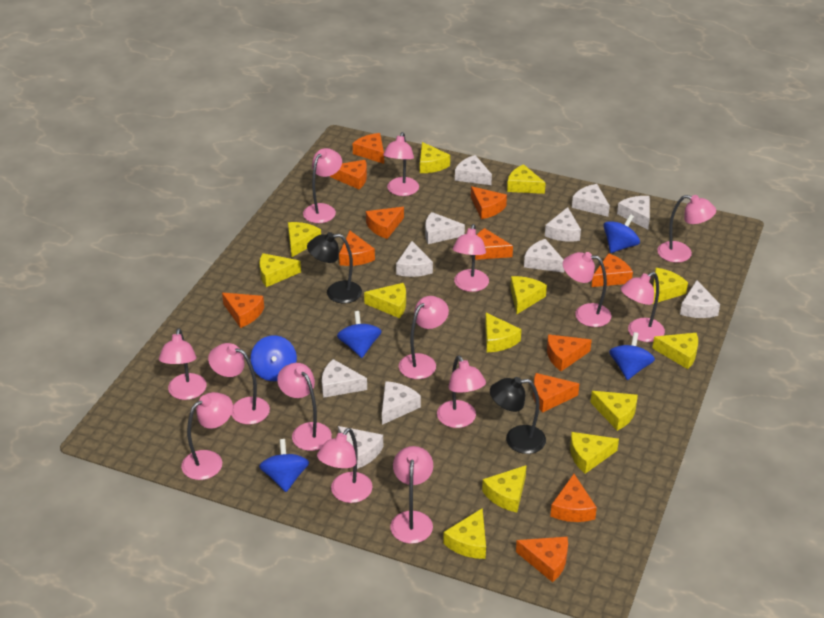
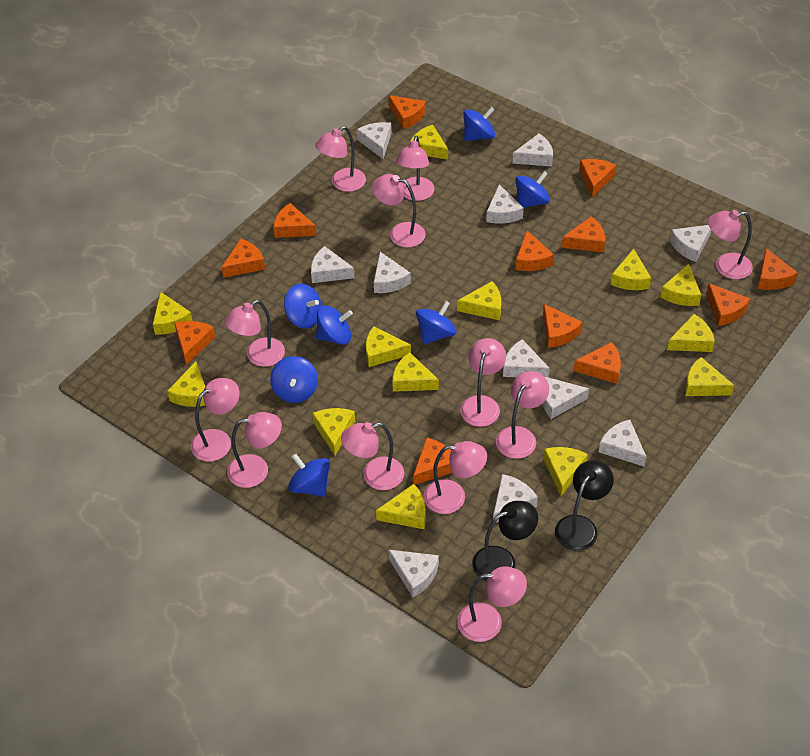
blue spinning top: [251,335,297,381] [259,439,309,492] [337,311,382,358] [603,214,640,253] [609,332,655,380] = 5 -> [270,356,318,403] [284,283,322,329] [288,453,330,497] [316,305,353,345] [416,301,456,344] [463,107,495,141] [515,171,550,208] = 7
pink lamp: [159,328,207,400] [181,392,233,480] [208,343,270,424] [277,363,332,451] [303,148,342,223] [317,428,373,503] [383,132,419,196] [390,446,433,544] [399,296,449,379] [437,355,486,428] [452,224,489,292] [563,252,611,327] [621,272,665,342] [657,195,716,263] = 14 -> [191,378,240,462] [225,300,285,367] [227,412,282,488] [315,126,366,192] [341,422,404,490] [372,174,426,248] [396,136,434,201] [424,441,487,514] [457,566,527,642] [460,338,506,427] [496,371,549,459] [708,210,753,279] = 12

